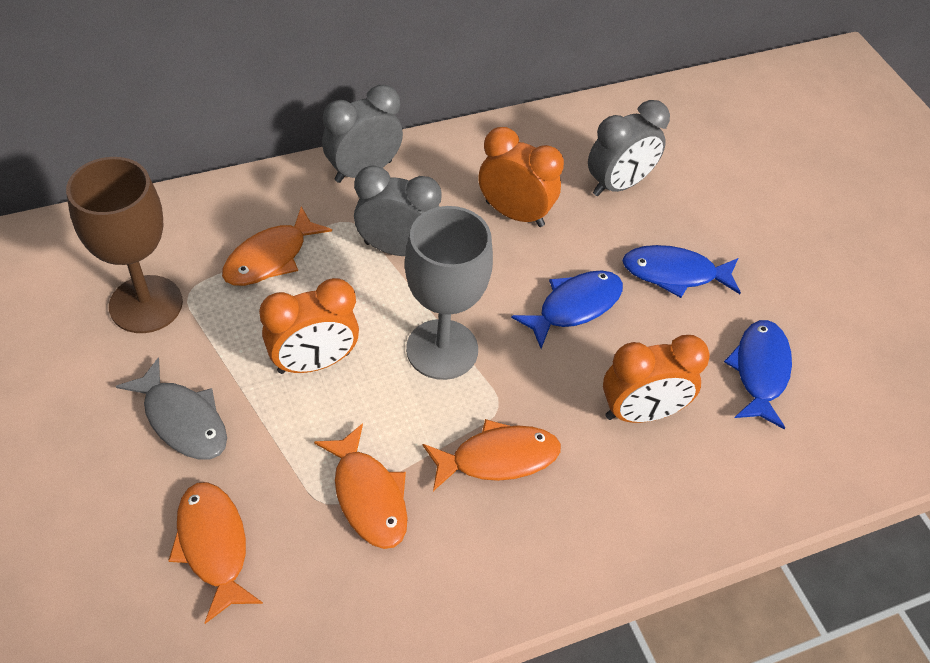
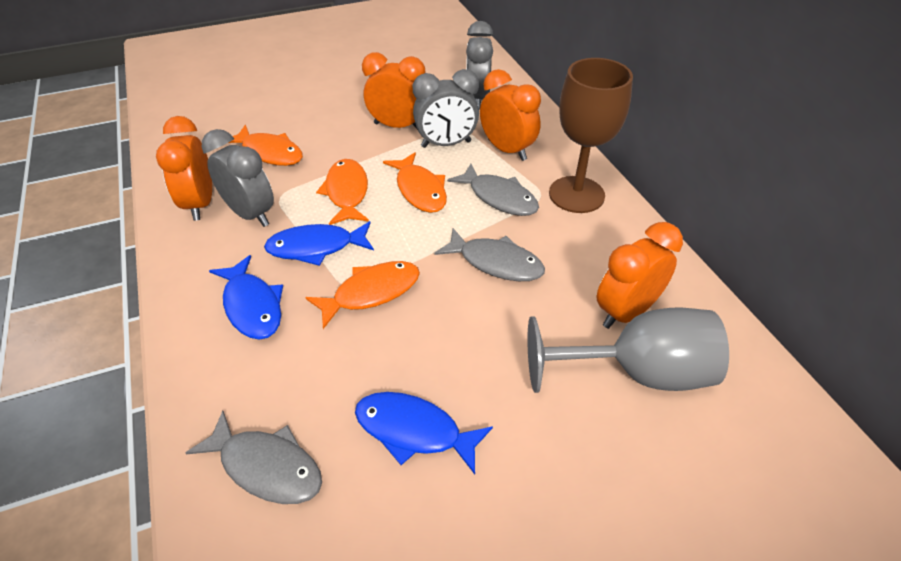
grey fish: [116,357,227,460] = 1 -> [186,411,322,504] [435,228,545,281] [447,164,539,216] = 3
orange clock: [259,278,359,374] [479,127,564,227] [603,335,710,423] = 3 -> [156,116,212,221] [362,52,425,130] [480,69,541,161] [597,222,683,329] = 4

